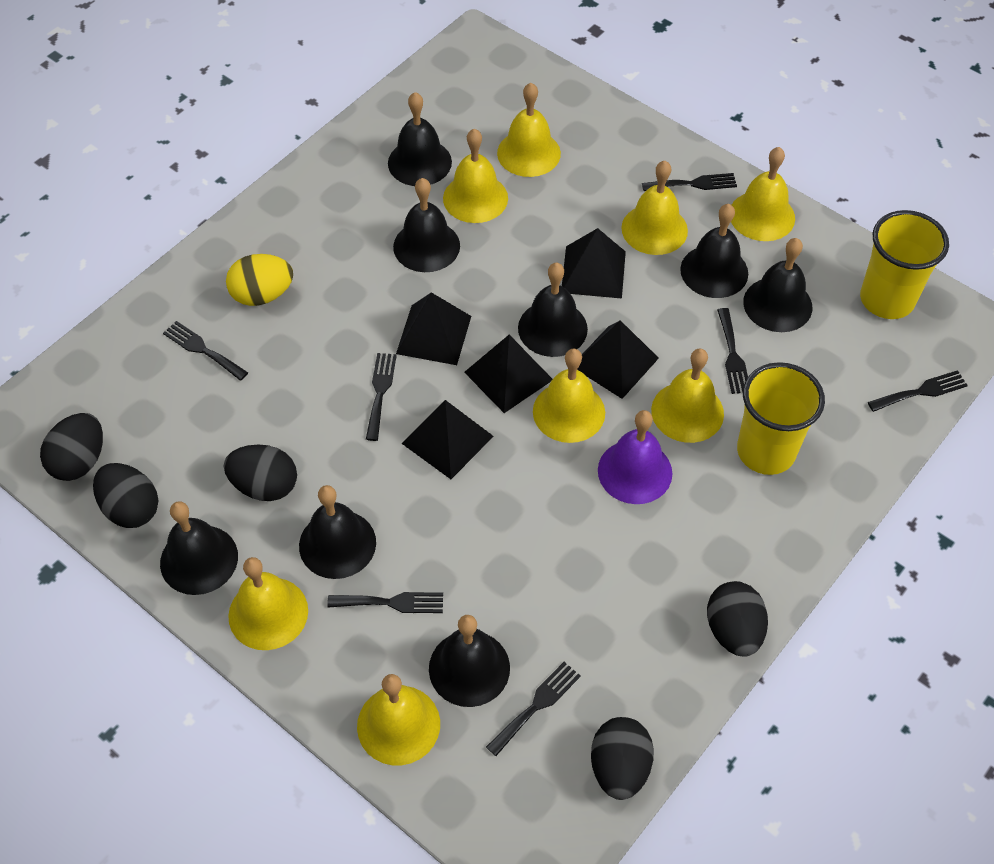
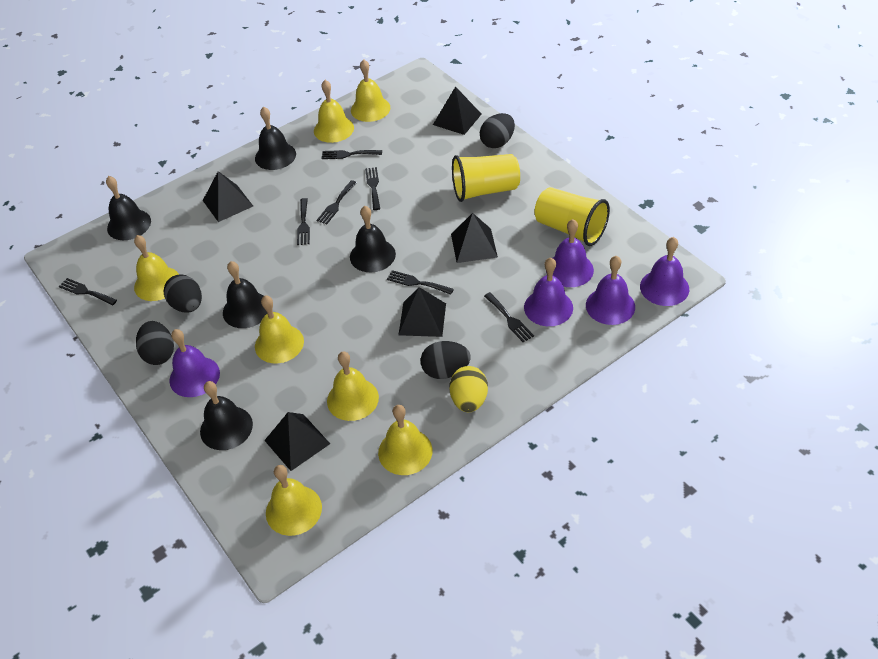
black bell: [160,502,238,595] [299,485,376,579] [388,92,452,186] [393,178,460,272] [429,615,510,707] [518,262,588,357] [680,204,748,298] [743,238,812,332] = 8 -> [106,176,151,240] [200,381,253,450] [223,261,267,328] [255,106,296,170] [350,206,396,272] = 5
black egg: [40,413,103,481] [93,463,158,528] [224,444,297,501] [591,717,654,800] [707,581,768,657] = 5 -> [136,321,174,365] [164,275,202,313] [421,341,471,379] [480,113,515,148] = 4
purple bell: [598,410,672,504] = 1 -> [169,329,220,397] [524,257,573,326] [546,219,594,287] [586,256,635,325] [640,237,689,306] = 5
yellow bell: [228,557,308,650] [357,674,440,765] [443,129,508,223] [497,83,561,177] [533,349,605,443] [621,161,688,255] [651,348,724,443] [731,147,795,241] = 8 -> [134,235,179,301] [255,295,304,363] [266,465,322,536] [314,80,354,143] [327,351,379,421] [351,59,390,122] [378,405,433,475] = 7

